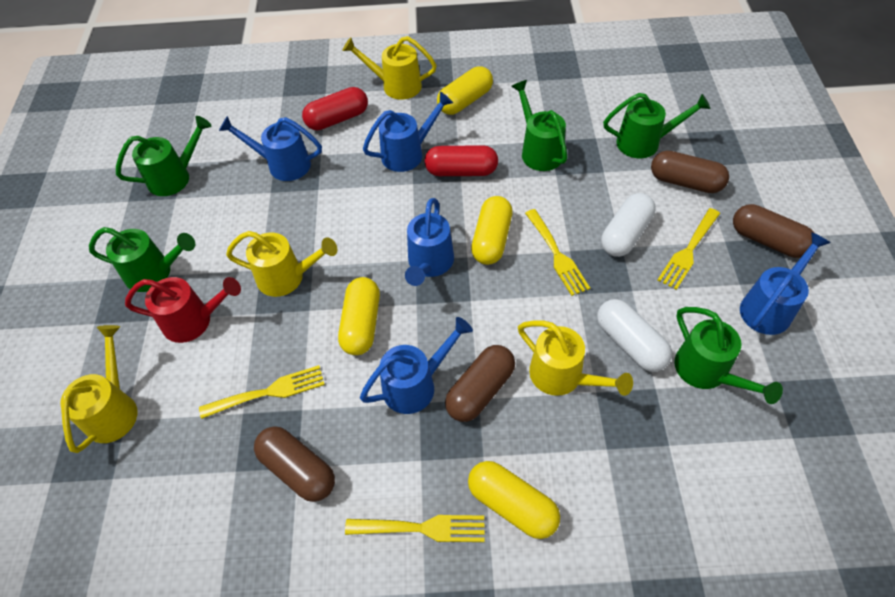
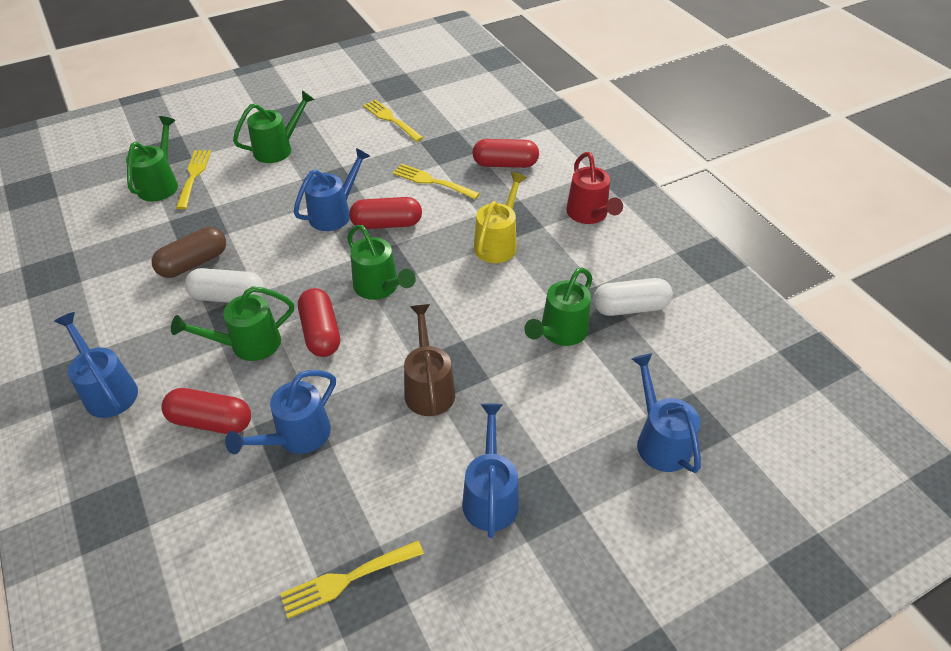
brown capsule: [254,427,335,502] [445,345,515,422] [651,151,729,193] [733,204,814,258] = 4 -> [152,227,226,278] = 1
brown watering can: none = 0 -> [404,304,455,416] = 1
red capsule: [302,87,368,130] [425,145,498,176] = 2 -> [161,388,251,434] [298,288,340,357] [349,197,422,229] [472,139,539,168] = 4
yellow capsule: [338,277,380,355] [437,66,493,115] [468,461,560,539] [471,196,513,265] = 4 -> none = 0
yellow watering can: [60,325,137,453] [226,231,337,297] [342,36,437,99] [518,320,633,396] = 4 -> [474,172,527,263] = 1

